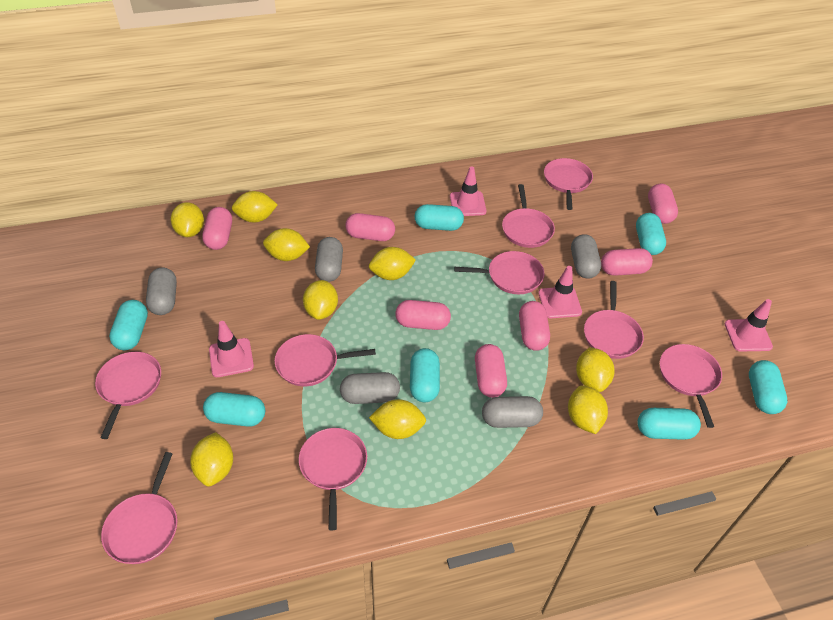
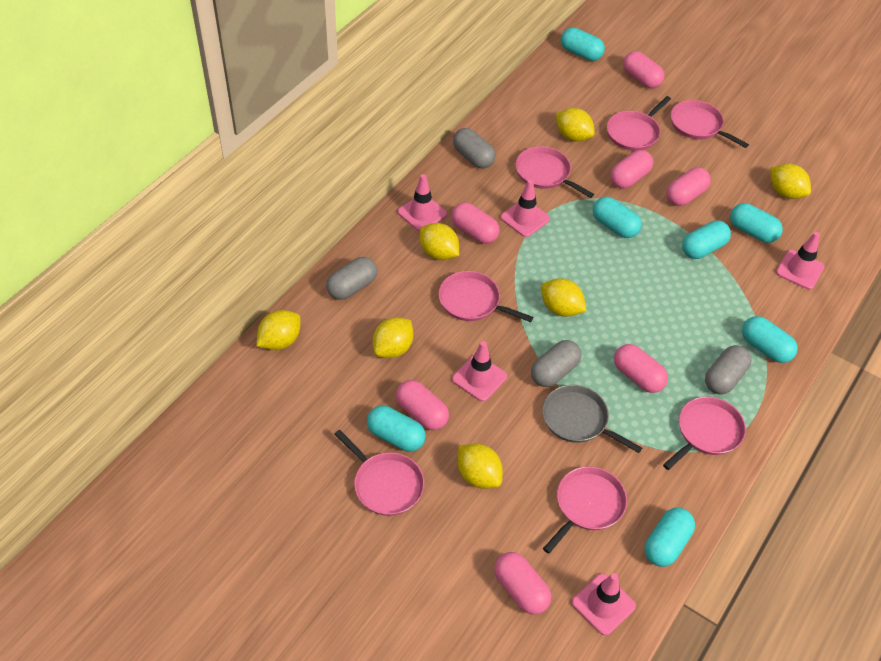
grey capsule: [146,268,177,315] [315,237,343,282] [340,372,400,404] [482,396,543,428] [571,234,601,279] = 5 -> [326,257,377,300] [453,128,496,169] [531,340,581,387] [705,345,751,394] = 4
grey pan: none = 0 -> [542,385,642,453] = 1
pink pan: [95,352,161,439] [101,452,178,564] [275,334,376,386] [299,428,367,530] [454,251,545,294] [502,184,555,248] [544,158,593,210] [584,281,644,359] [660,344,722,428] = 9 -> [335,429,424,516] [439,271,533,322] [515,146,594,198] [543,466,627,554] [607,96,671,151] [663,396,746,470] [671,100,749,148] = 7
pink traffic cone: [209,321,254,377] [450,167,487,216] [538,266,582,318] [725,299,773,351] = 4 -> [398,174,447,232] [452,341,507,402] [501,180,550,237] [572,573,636,636] [776,232,825,289] = 5
yellow lemon: [171,202,204,237] [190,432,233,487] [232,191,278,222] [263,228,310,261] [303,280,338,320] [369,247,416,280] [369,399,426,439] [568,385,608,434] [576,347,615,392] = 9 -> [256,310,301,350] [373,317,413,358] [420,223,459,260] [457,443,503,489] [541,278,586,317] [556,108,595,142] [770,163,811,199] = 7

